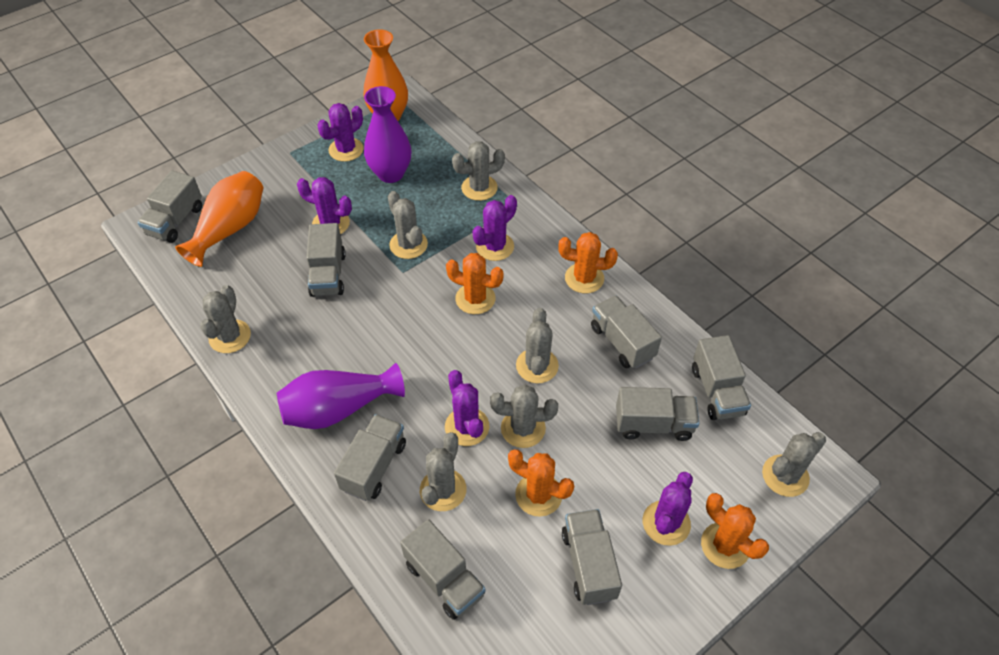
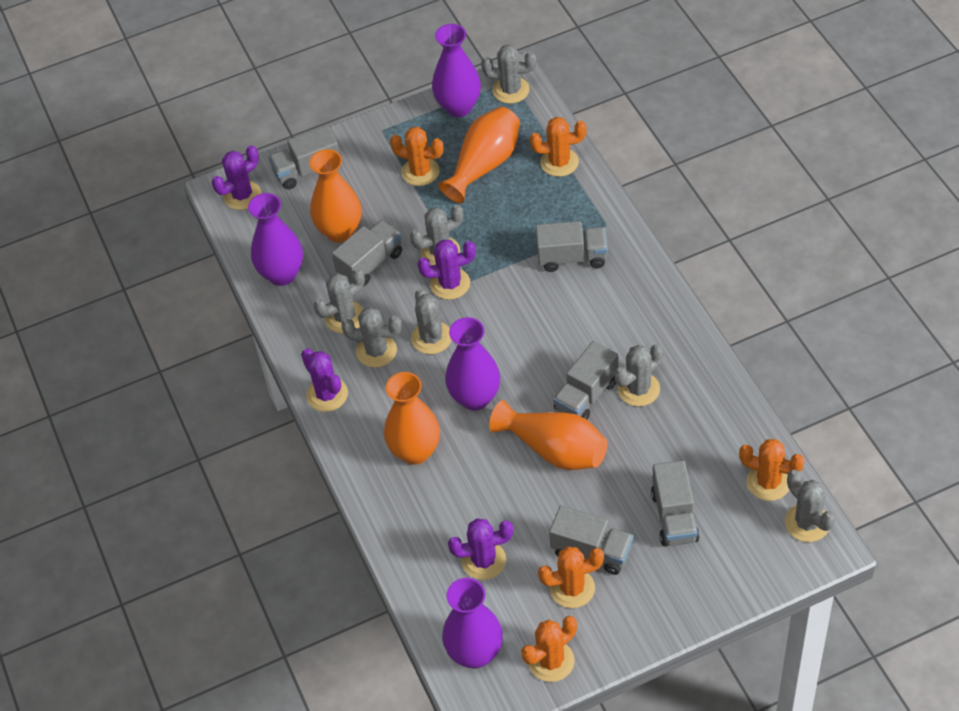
grey truck: [138,171,202,243] [306,223,346,297] [334,414,406,501] [400,519,486,620] [562,509,622,605] [591,296,662,369] [616,387,699,441] [692,335,751,420] = 8 -> [268,125,339,190] [332,220,402,287] [536,221,608,272] [549,505,633,575] [553,341,618,420] [651,460,699,546] = 6
orange cactus: [446,253,504,314] [508,449,574,517] [558,232,618,293] [701,493,769,569] = 4 -> [390,127,444,186] [521,616,577,682] [530,117,587,177] [538,546,604,608] [739,439,805,501] = 5
orange vase: [175,171,263,267] [364,29,408,121] = 2 -> [309,149,361,242] [384,372,440,465] [438,107,520,203] [489,400,607,470] = 4
purple cactus: [297,177,352,234] [317,103,364,162] [445,370,489,446] [473,195,517,261] [643,472,693,546] = 5 -> [212,145,261,210] [301,348,348,412] [418,239,476,300] [448,518,513,580] = 4
purple vase: [277,363,405,429] [364,86,411,183] = 2 -> [248,193,303,286] [432,24,481,117] [442,578,503,668] [445,317,500,411] = 4

